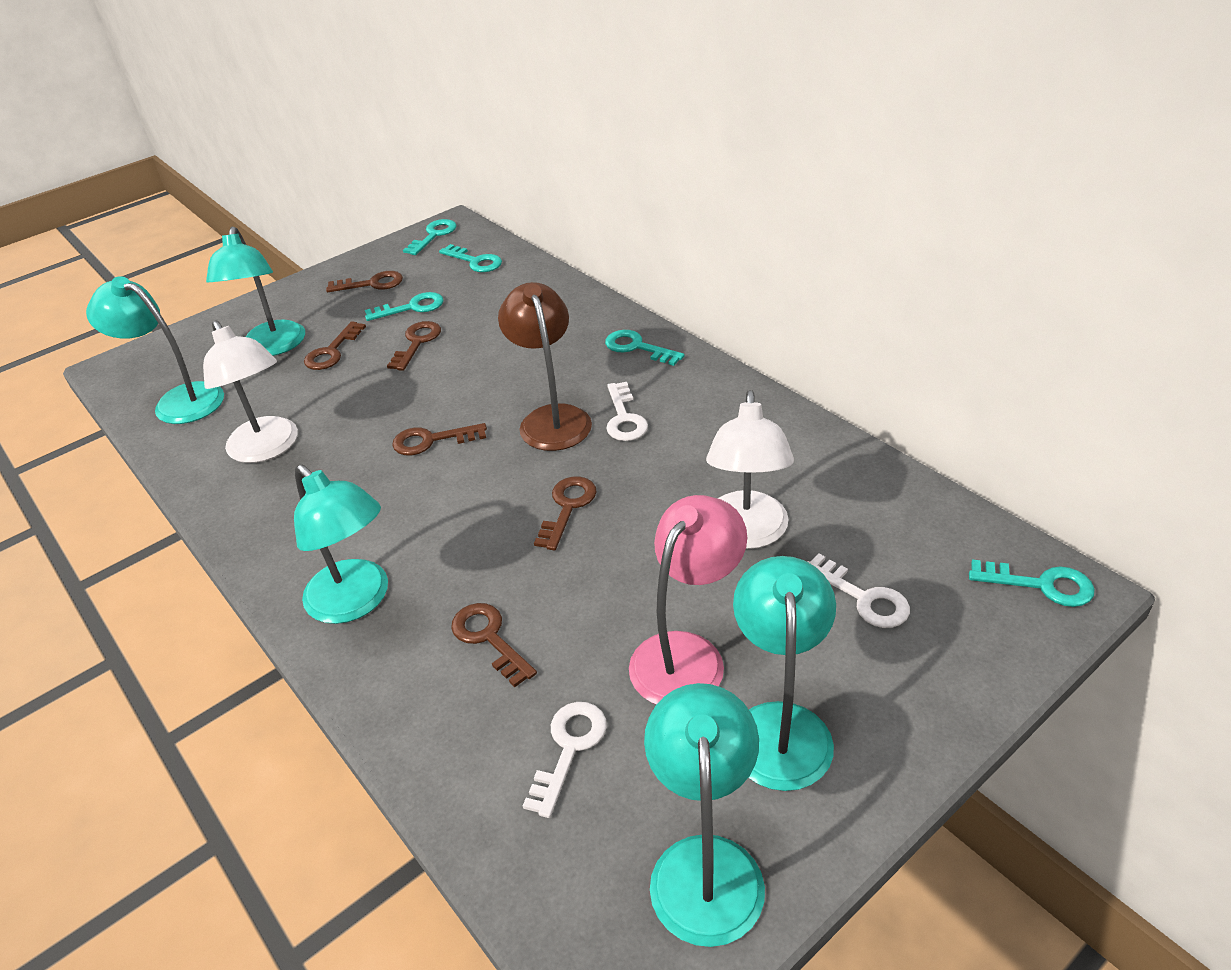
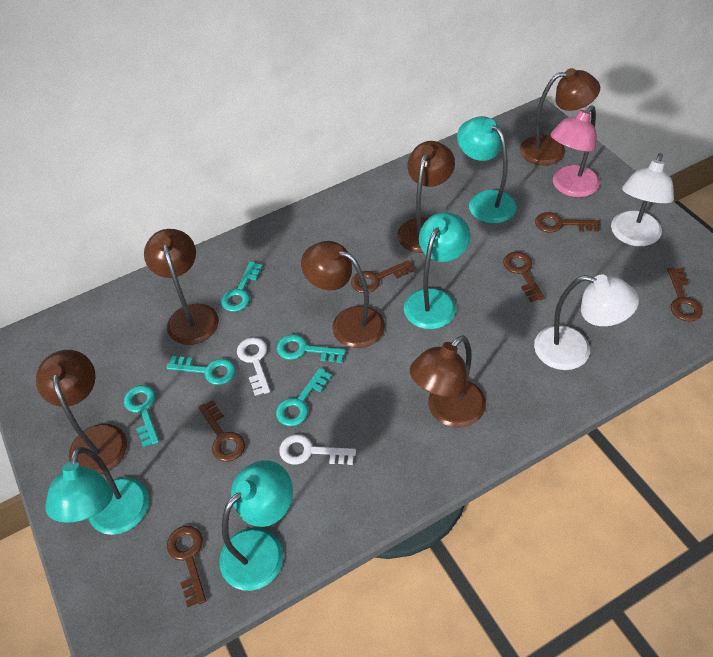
brown lamp: [498,282,592,451] = 1 -> [36,350,127,474] [144,229,219,345] [301,241,385,348] [397,141,455,253] [410,335,486,428] [520,68,600,165] = 6
turquoise lamp: [86,276,224,424] [206,227,305,356] [294,465,388,624] [644,683,765,947] [733,556,836,791] = 5 -> [45,447,149,535] [219,460,293,591] [404,212,471,329] [457,116,517,224] = 4
white key: [523,702,607,818] [606,382,648,441] [807,553,910,628] = 3 -> [237,337,270,396] [279,434,356,465] = 2

